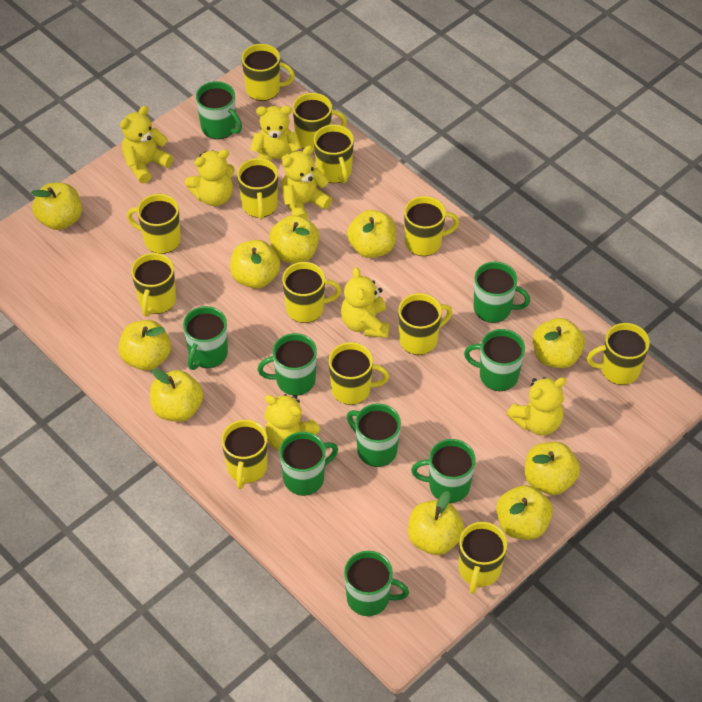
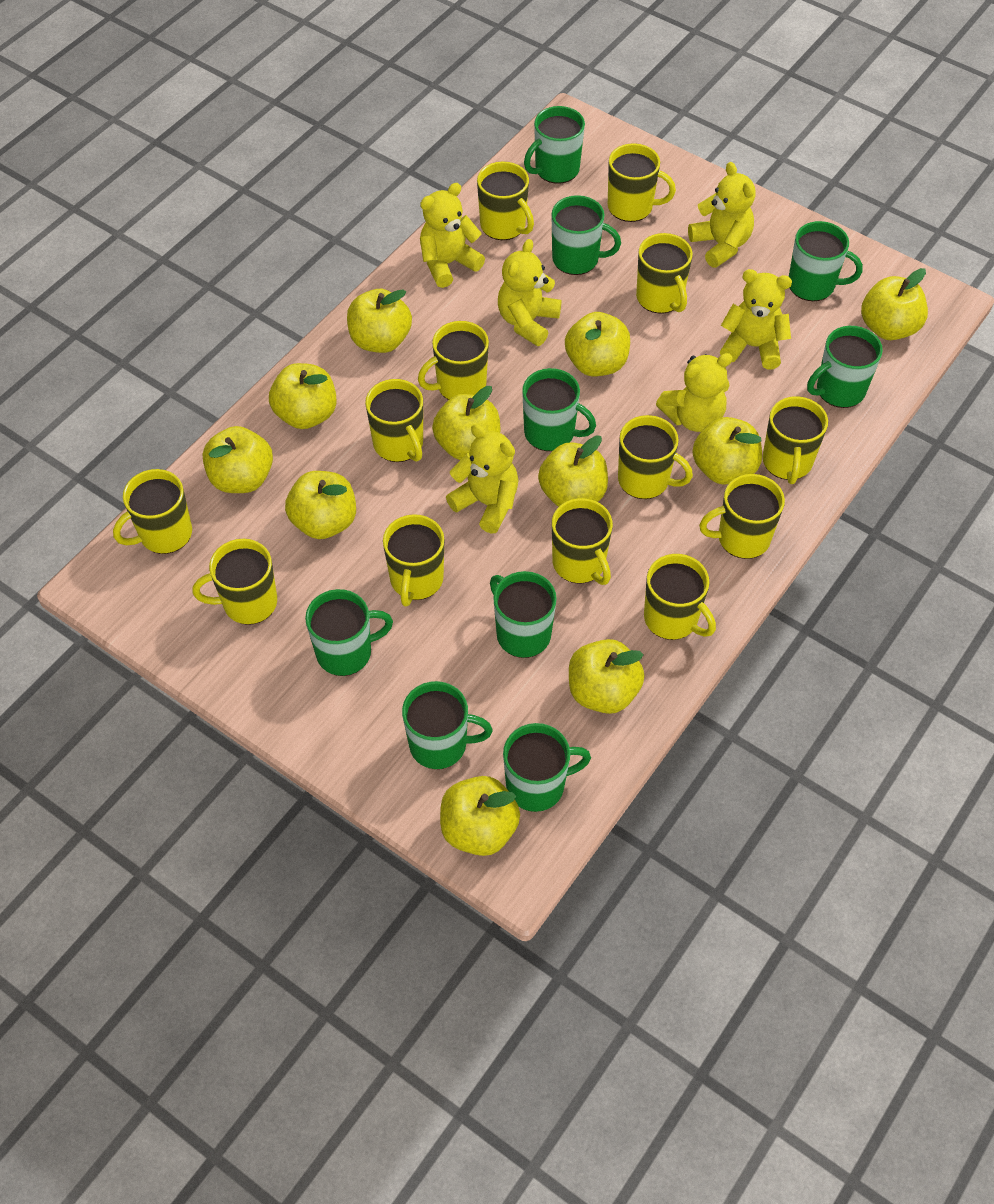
yellow apple: [31,183,82,230] [119,320,171,371] [150,368,203,422] [230,240,280,289] [269,215,319,263] [347,210,396,258] [408,491,464,555] [496,485,553,540] [525,442,580,495] [533,318,585,368] = 10 -> [203,426,273,493] [269,363,337,429] [285,471,356,539] [347,289,412,353] [432,386,501,460] [440,776,520,856] [538,435,608,507] [565,312,630,376] [569,639,645,714] [692,417,762,485] [861,268,928,340] = 11
yellow teddy bear: [120,106,173,183] [185,149,235,206] [250,106,302,162] [264,394,321,451] [281,146,332,219] [341,267,389,338] [507,377,566,435] = 7 -> [420,183,485,288] [446,424,519,534] [498,239,561,346] [656,353,733,432] [688,162,756,268] [720,269,792,369] = 6

